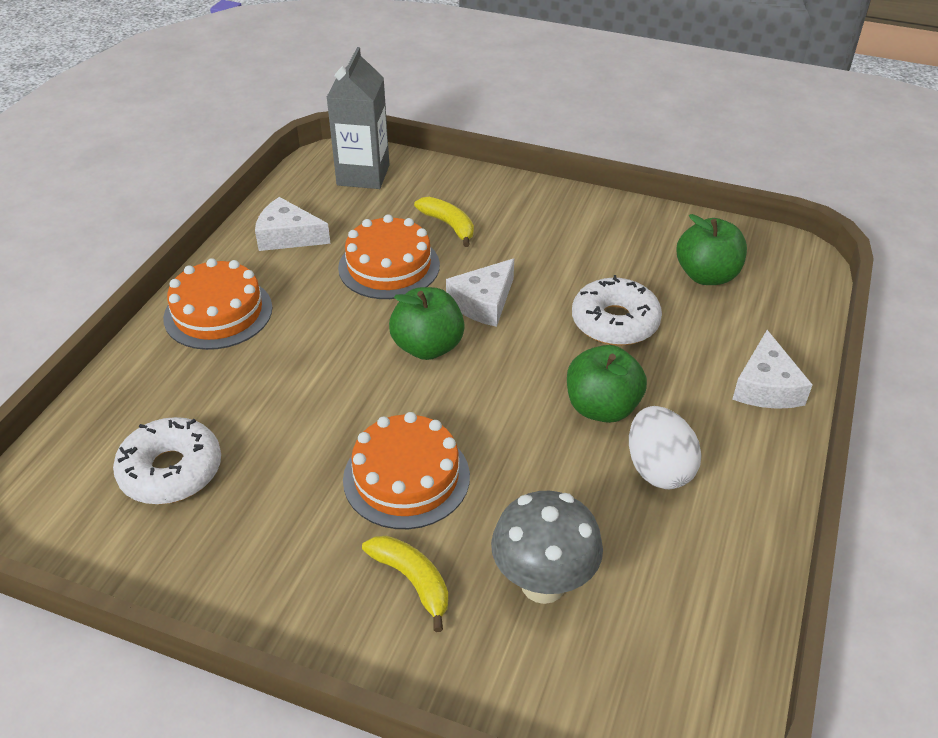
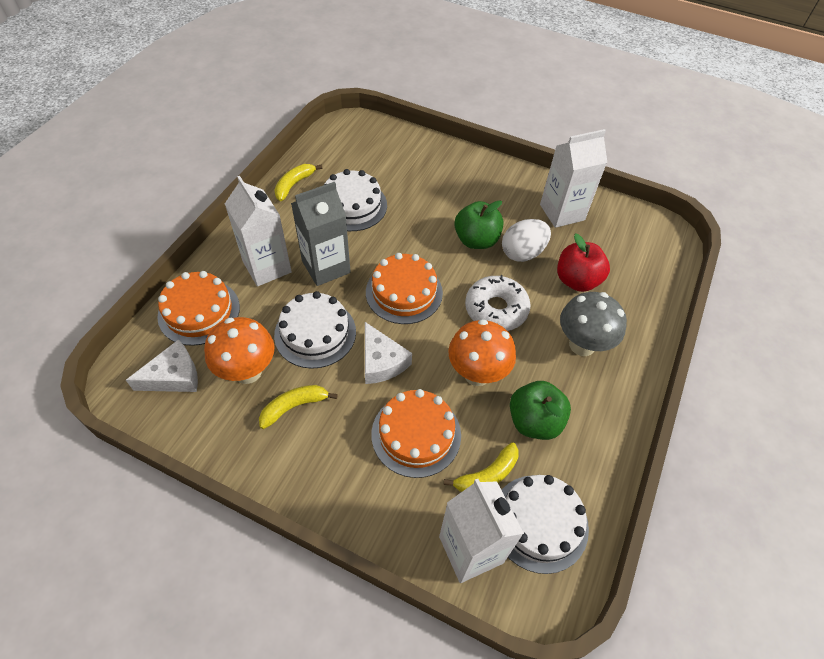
green apple: [389,287,465,360] [567,345,647,423] [677,214,747,285] = 3 -> [454,200,504,249] [510,381,571,440] = 2
orange mushroom: none = 0 -> [204,317,275,384] [448,319,516,386] = 2
red apple: none = 0 -> [557,233,610,292] = 1
white cake: none = 0 -> [274,291,356,369] [324,169,387,231] [502,475,589,574] = 3
white carton: none = 0 -> [225,176,292,287] [439,479,524,583] [540,129,607,228] = 3
white cheese: [255,197,331,251] [446,258,514,327] [732,330,813,409] = 3 -> [126,339,198,392] [365,322,412,384] = 2
white donut: [113,417,221,504] [572,275,662,346] = 2 -> [465,275,531,331] = 1
yellow banana: [362,536,448,632] [414,197,474,247] = 2 -> [259,385,338,429] [274,164,322,201] [444,442,519,492] = 3

